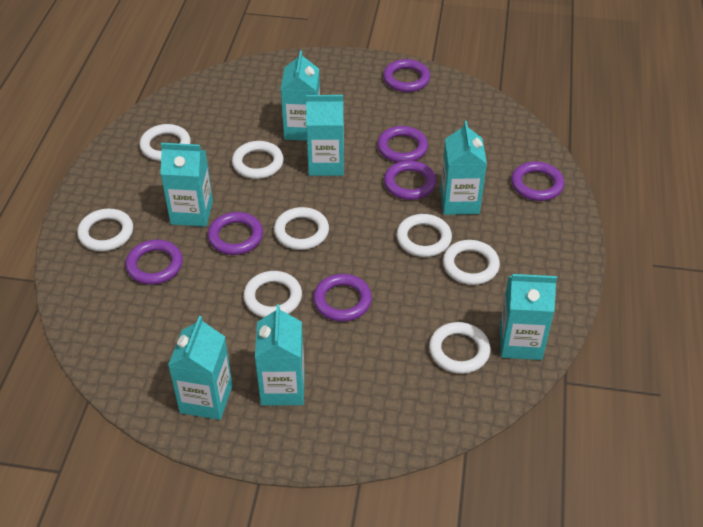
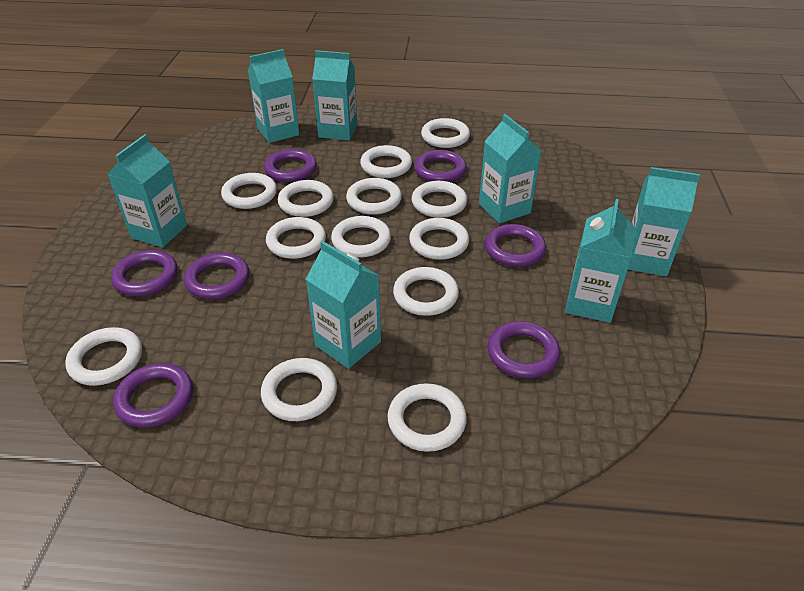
white ring: [77,209,133,251] [139,124,191,161] [232,141,284,179] [243,271,302,318] [274,207,329,250] [396,214,452,257] [429,322,490,374] [443,240,500,285] = 8 -> [65,327,142,386] [221,173,277,209] [261,358,337,421] [266,217,326,259] [278,180,334,217] [331,216,391,257] [346,178,402,215] [360,145,412,178] [387,383,467,452] [393,267,459,316] [409,218,469,260] [412,181,467,218] [421,118,470,148] = 13

